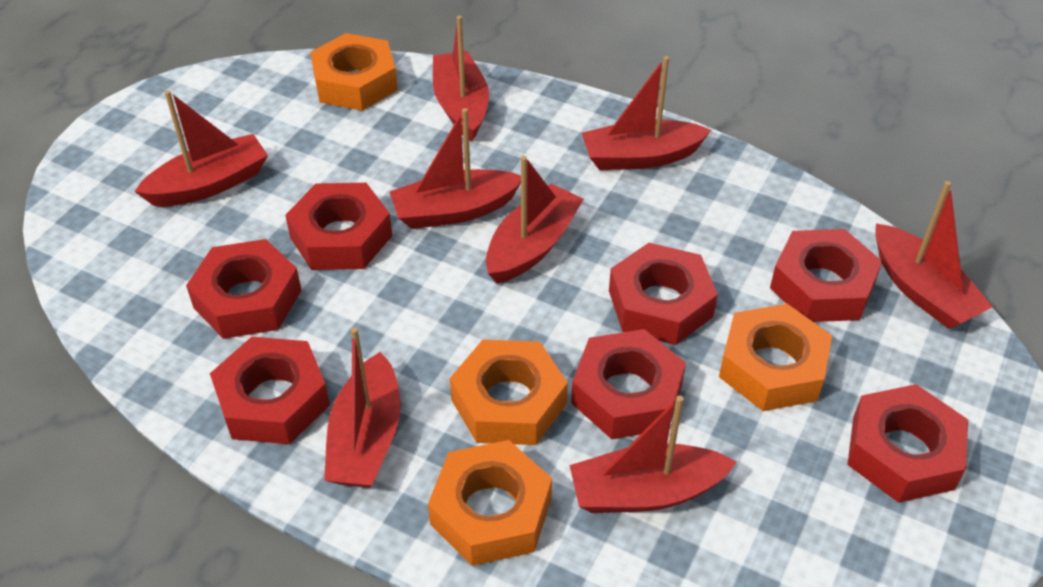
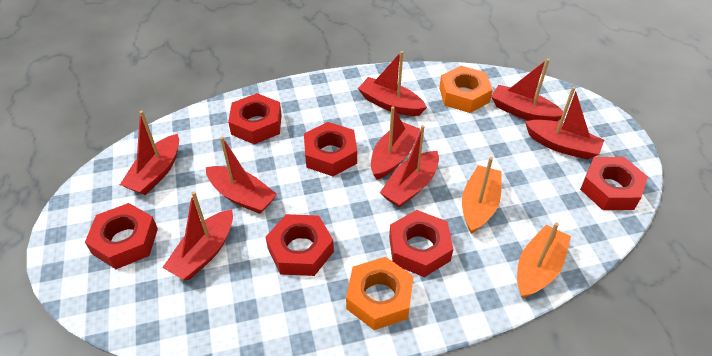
orange boat: none = 0 -> [462,157,502,234] [517,222,571,298] = 2
orange nut: [310,33,398,111] [428,440,552,566] [450,340,568,445] [719,304,832,411] = 4 -> [346,257,414,330] [439,66,493,113] = 2
red nut: [186,239,302,339] [210,337,330,444] [285,183,392,270] [571,329,686,439] [609,243,718,345] [770,229,882,322] [847,384,968,503] = 7 -> [85,203,158,269] [228,93,282,144] [266,214,334,276] [304,122,357,176] [389,210,453,277] [580,157,648,210] = 6

